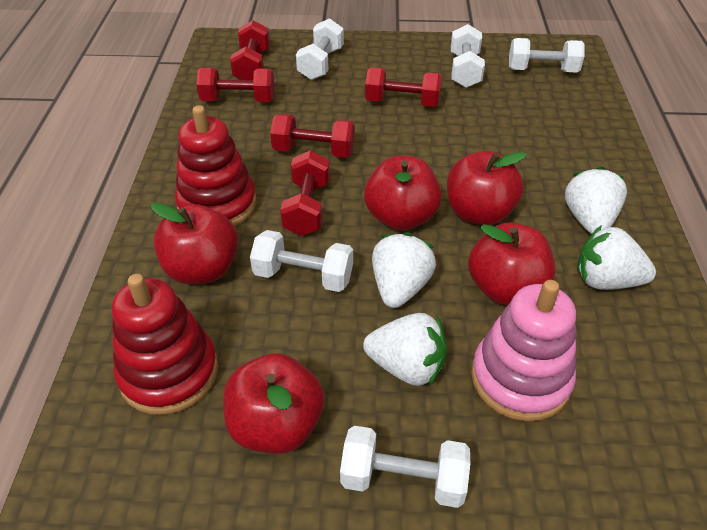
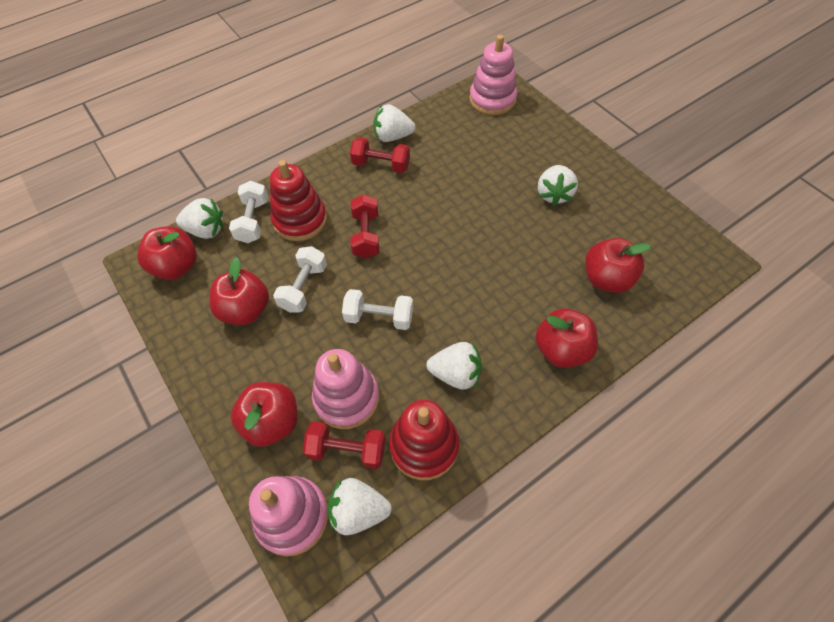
pink stacking toy: [471,280,576,421] = 1 -> [249,476,329,556] [312,349,379,429] [469,35,517,115] = 3
red dumbbell: [196,68,274,102] [230,20,270,80] [270,114,355,158] [280,150,330,236] [365,68,441,107] = 5 -> [303,421,386,469] [350,137,410,173] [351,194,379,259] = 3
white dumbbell: [250,230,353,292] [296,18,344,80] [340,426,470,508] [451,24,485,88] [509,38,584,73] = 5 -> [229,181,268,243] [273,246,327,313] [342,289,413,330] = 3
white strawberry: [363,313,446,386] [372,232,436,308] [565,167,627,234] [577,225,656,290] = 4 -> [176,198,223,239] [328,478,392,535] [373,104,415,142] [426,342,482,390] [538,165,578,206] = 5

